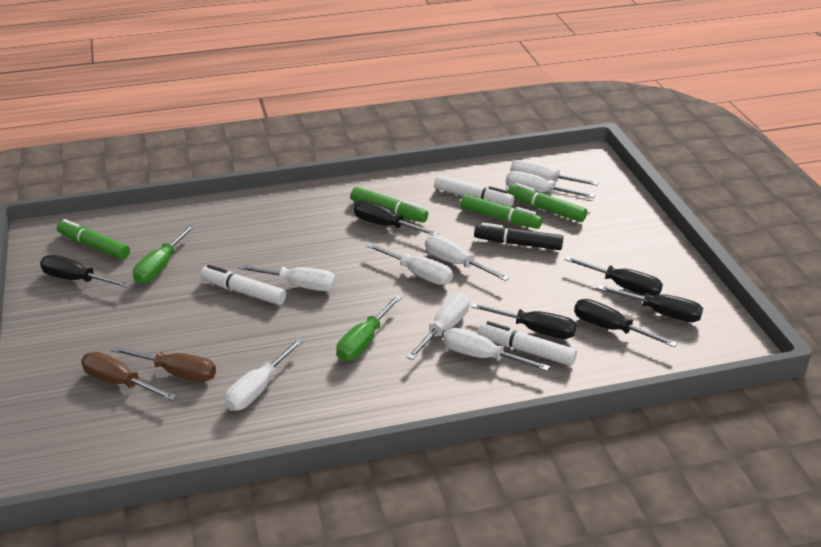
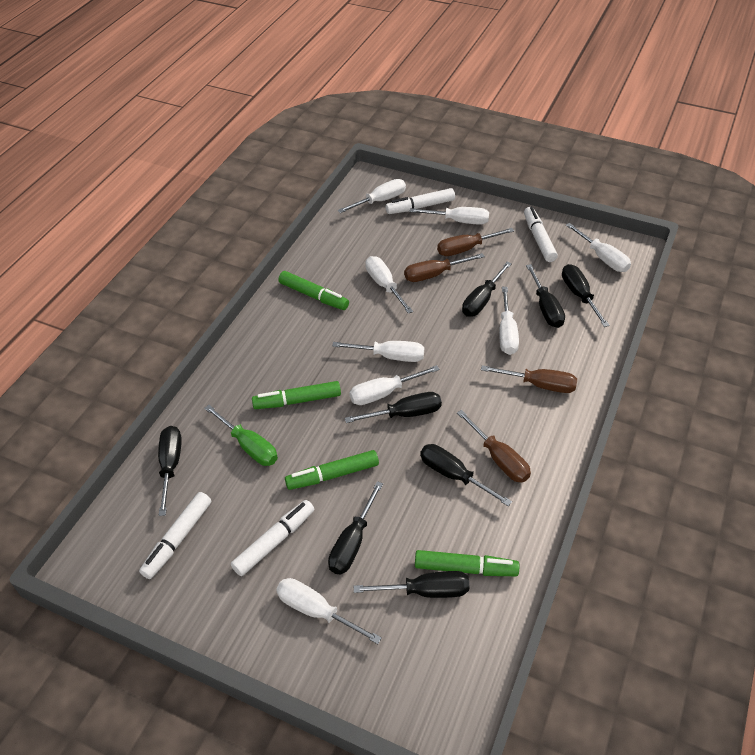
black marker: [474,223,563,250] = 1 -> none = 0
black screwdriver: [40,255,130,288] [354,201,439,235] [471,303,576,339] [564,256,663,296] [574,299,677,347] [597,285,703,322] = 6 -> [158,426,182,516] [328,481,383,574] [345,392,442,423] [354,571,470,598] [420,444,512,506] [462,262,512,317] [526,264,565,328] [562,264,610,327] = 8
brown screwdriver: [81,352,177,401] [111,346,216,382] = 2 -> [404,253,485,282] [437,228,514,256] [457,410,531,483] [481,365,577,393] = 4
green screwdriver: [133,225,195,284] [336,295,402,361] = 2 -> [204,405,278,466] = 1
white marker: [200,265,286,305] [434,175,514,207] [478,321,577,366] = 3 -> [139,492,211,579] [231,500,314,576] [386,188,455,214] [524,207,558,262] = 4

